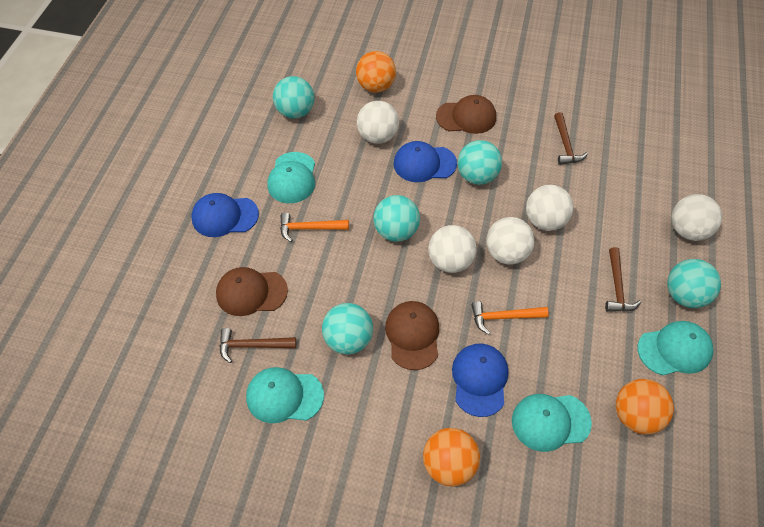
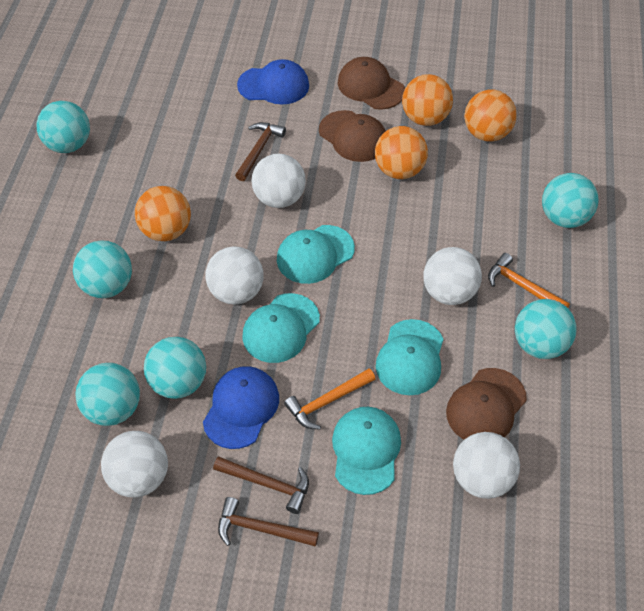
blue cap: [191,193,259,237] [393,141,457,182] [452,344,508,417] = 3 -> [203,366,279,449] [237,59,309,105] = 2
orange ball: [356,51,396,93] [423,428,480,486] [616,379,674,434] = 3 -> [135,186,191,241] [375,126,428,179] [402,74,453,126] [465,89,517,142] = 4
turquoise ball: [273,76,315,119] [322,303,373,354] [374,195,420,242] [458,140,502,185] [667,259,721,308] = 5 -> [36,101,90,153] [73,240,132,298] [75,363,140,426] [144,337,206,399] [515,299,577,359] [542,173,599,228] = 6

